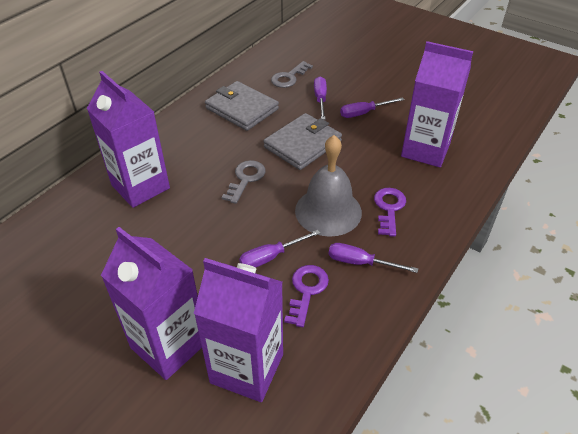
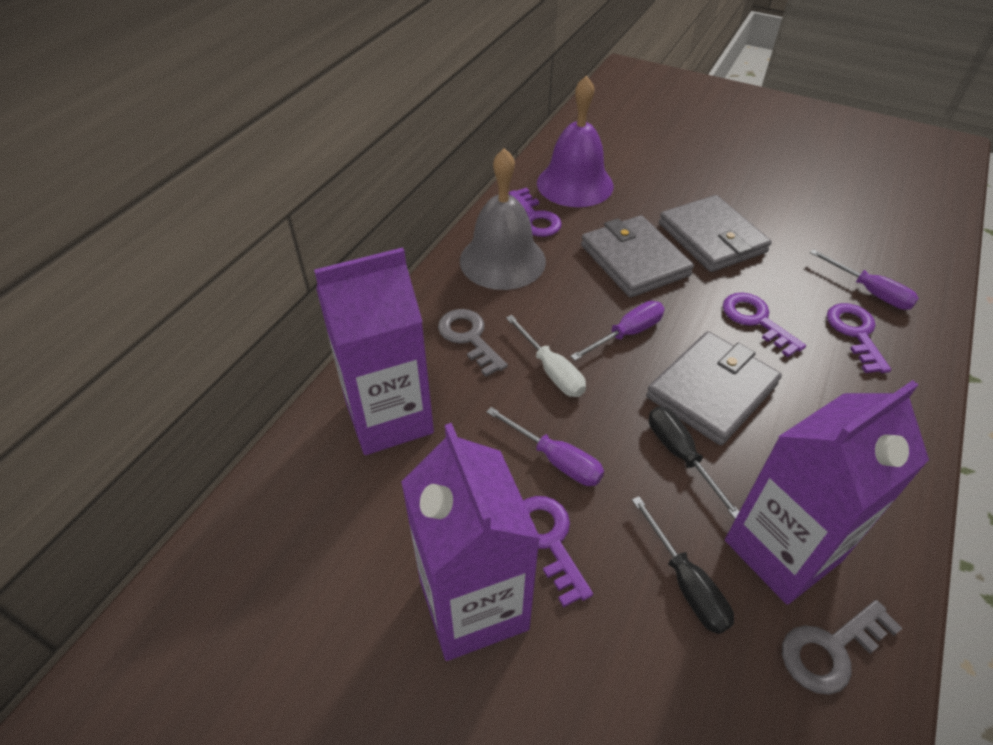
black screwdriver: none = 0 -> [632,496,734,634] [649,407,739,519] = 2
grey wallet: [205,81,279,131] [263,113,342,170] = 2 -> [581,215,694,298] [646,331,782,445] [659,195,772,272] = 3
purple bell: none = 0 -> [537,75,613,207] = 1
purple carton: [87,71,170,208] [101,227,202,380] [194,258,283,402] [401,41,473,167] = 4 -> [314,247,434,455] [401,423,540,661] [725,380,929,605] = 3
purple key: [284,265,329,327] [374,188,406,237] = 2 -> [509,188,562,237] [524,496,593,607] [723,293,806,357] [827,303,891,373] = 4
purple screwdriver: [239,230,320,267] [314,77,327,120] [328,243,418,273] [340,97,404,118] = 4 -> [486,407,604,486] [570,301,665,361] [810,249,919,310] = 3
white screwdriver: none = 0 -> [506,315,586,397] = 1

